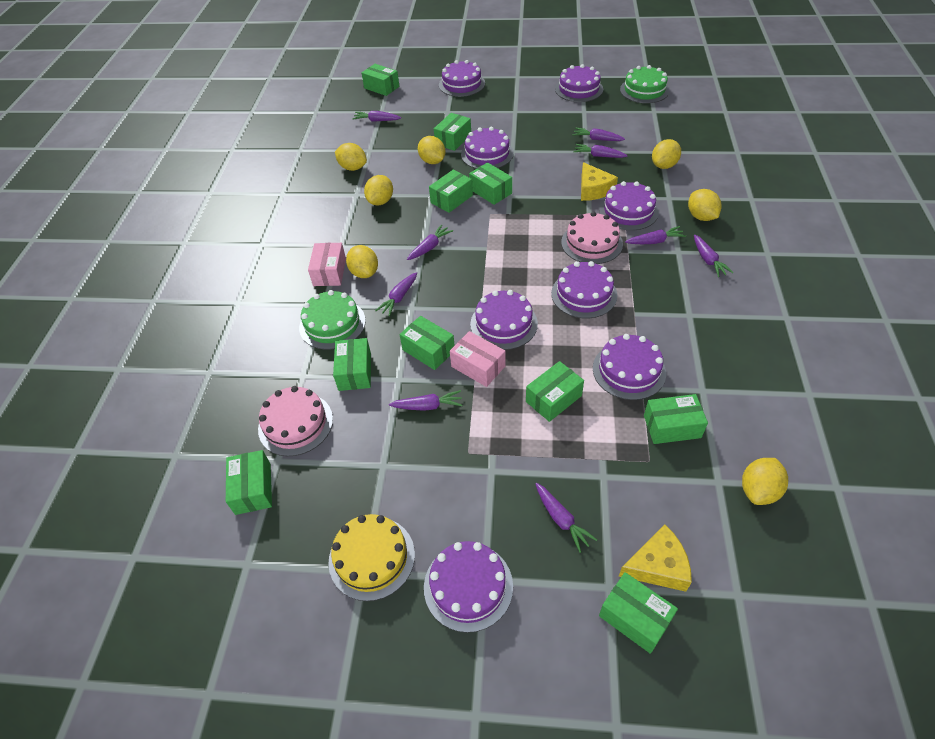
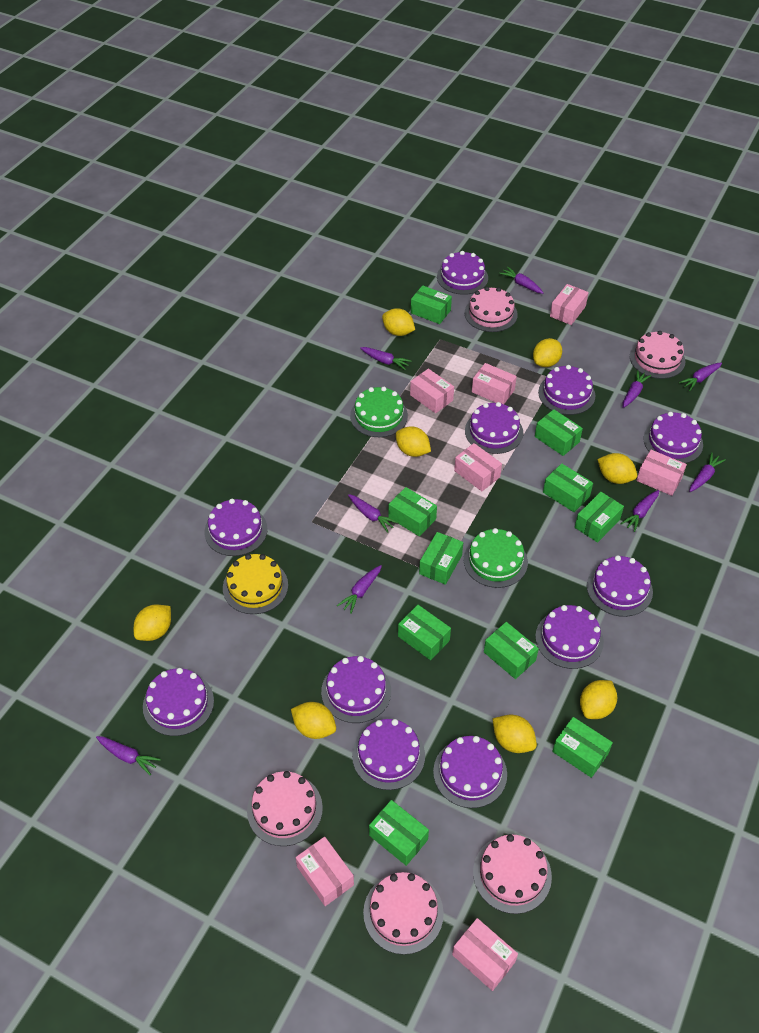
pink box: [308,243,346,286] [450,331,505,387] = 2 -> [296,837,354,906] [410,369,454,413] [452,918,518,991] [454,443,502,491] [472,363,517,404] [550,284,589,325] [636,450,687,496] = 7
pink cake: [258,386,333,456] [561,212,623,264] = 2 -> [247,771,323,846] [363,872,444,955] [464,287,518,332] [473,834,552,914] [630,331,686,379] = 5
purple cake: [424,541,513,633] [439,60,485,97] [461,127,514,169] [470,290,538,350] [551,261,617,318] [555,64,603,102] [593,334,666,400] [599,181,659,230] = 8 -> [143,668,214,736] [204,499,268,556] [321,656,391,723] [352,719,425,790] [433,736,507,808] [437,251,488,295] [465,402,523,454] [535,605,604,669] [538,365,595,415] [587,555,653,617] [643,412,703,463] = 11
yellow cheese: [581,162,618,201] [619,525,692,592] = 2 -> none = 0
yellow lemon: [335,143,367,171] [346,245,378,278] [364,175,393,205] [418,136,445,164] [652,139,681,169] [688,189,721,221] [742,458,788,505] = 7 -> [134,604,171,641] [291,702,336,739] [382,308,415,336] [396,427,431,457] [492,715,537,753] [533,338,562,367] [580,680,617,719] [597,453,637,484] = 8

